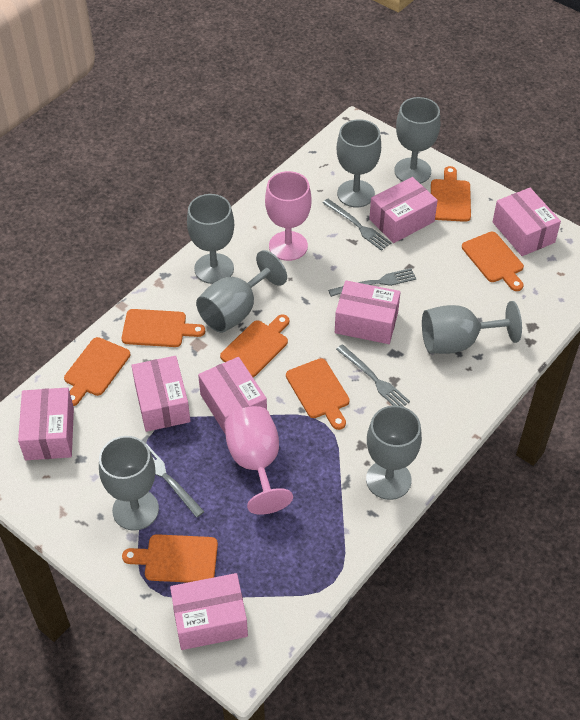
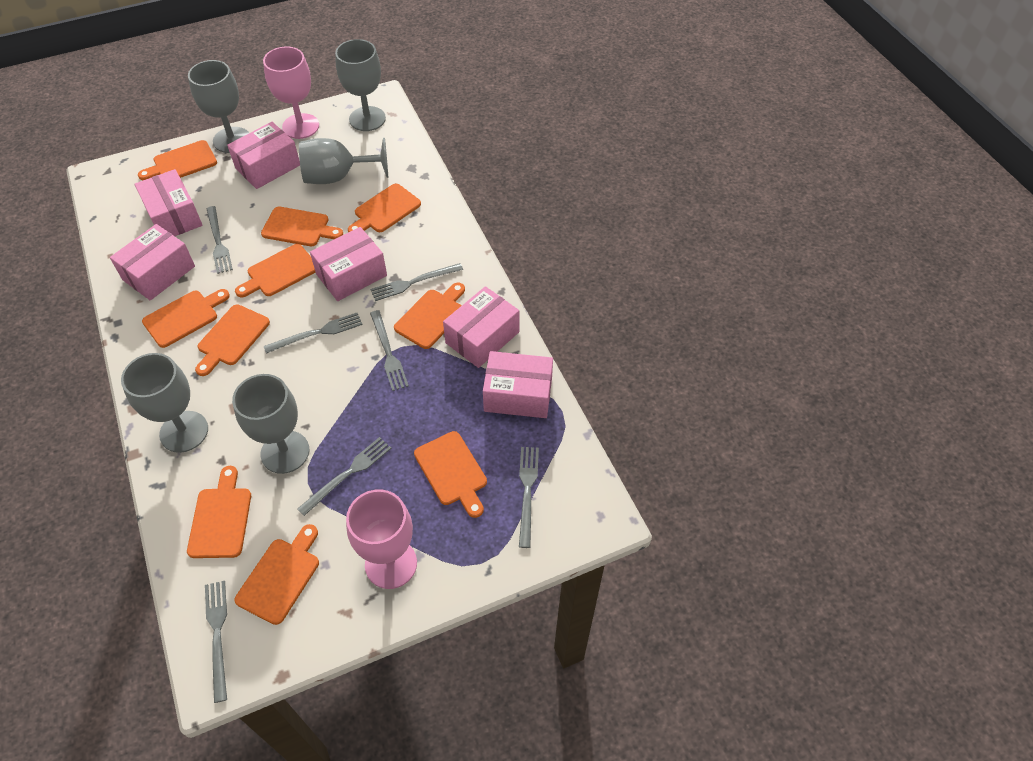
grey fork: [146,444,205,518] [323,199,391,251] [328,268,417,297] [336,344,410,407] = 4 -> [205,581,227,703] [207,206,233,274] [264,313,363,354] [297,437,391,516] [370,263,463,301] [370,310,409,391] [519,447,539,548] = 7
grey goblet: [99,436,159,531] [187,194,234,284] [196,250,287,333] [337,119,381,207] [366,405,422,500] [394,97,440,184] [422,301,522,354] = 7 -> [121,353,208,453] [188,60,249,153] [232,374,309,474] [299,138,388,184] [335,39,386,131] = 5
orange cutting board: [64,337,130,406] [122,309,205,347] [122,534,218,583] [220,315,289,377] [286,358,350,430] [431,166,471,222] [462,232,524,291] = 7 -> [138,140,217,180] [142,289,230,348] [187,466,251,558] [195,304,270,376] [234,524,319,625] [235,244,316,297] [261,207,343,246] [348,184,421,232] [394,283,465,349] [414,431,487,518] = 10
pink box: [18,388,74,460] [131,356,190,432] [170,573,248,650] [198,357,267,435] [335,280,401,344] [369,177,438,243] [493,188,561,256] = 7 -> [110,224,195,301] [134,169,203,236] [227,122,300,189] [310,227,387,301] [443,286,520,368] [483,351,553,418] = 6

